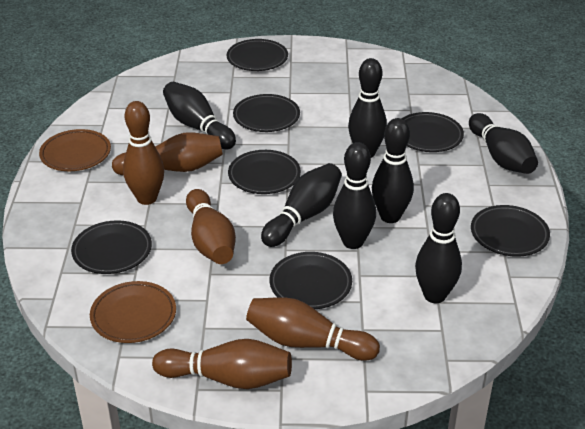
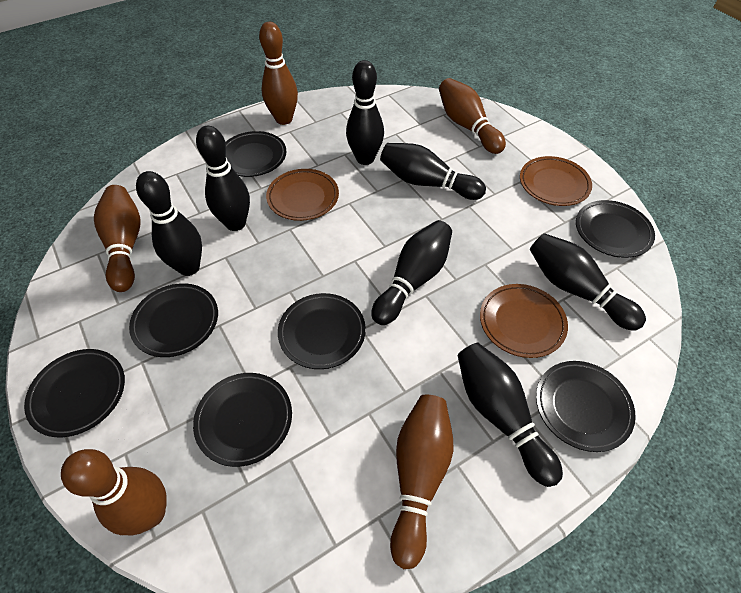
brown plate: [39,129,111,171] [90,281,176,343] = 2 -> [266,169,339,221] [480,284,568,358] [520,156,592,206] = 3

